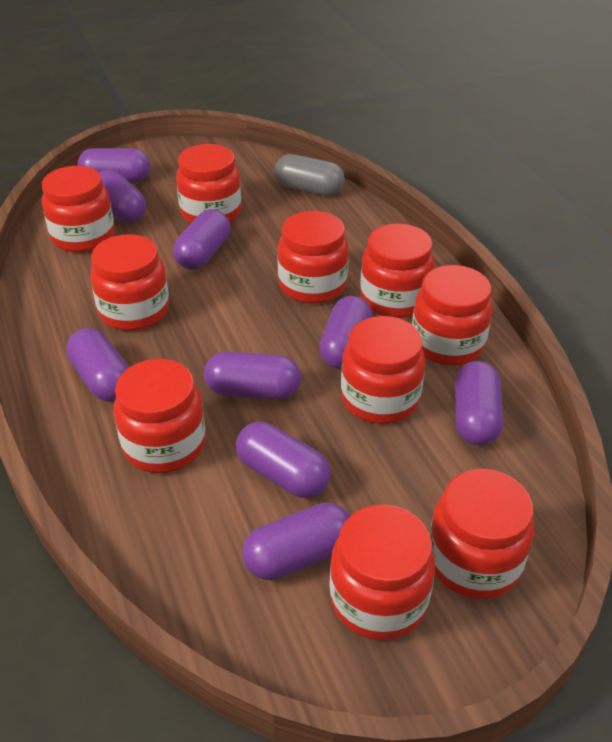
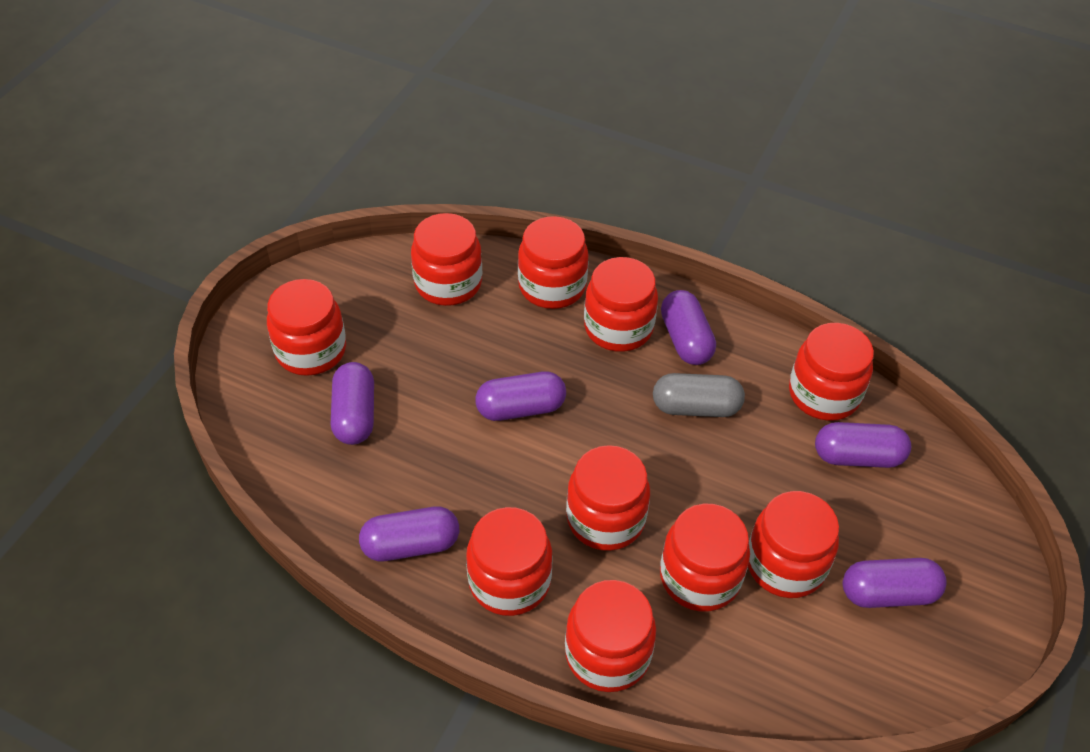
purple capsule: [66,328,129,402] [78,148,150,182] [99,170,146,223] [173,209,230,270] [204,352,301,399] [236,422,331,498] [242,503,350,580] [319,296,372,369] [455,361,503,445] = 9 -> [330,362,374,445] [359,506,459,561] [475,371,566,421] [661,290,716,365] [815,422,911,468] [843,558,947,608] = 6

